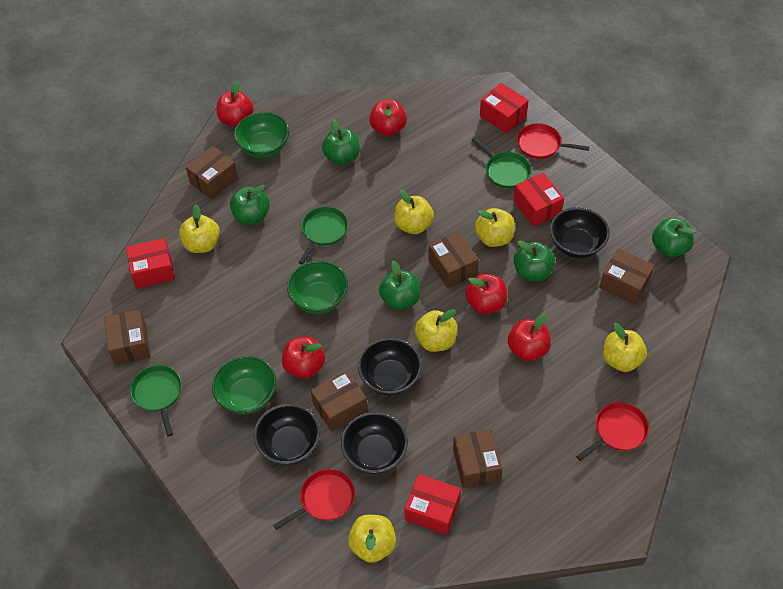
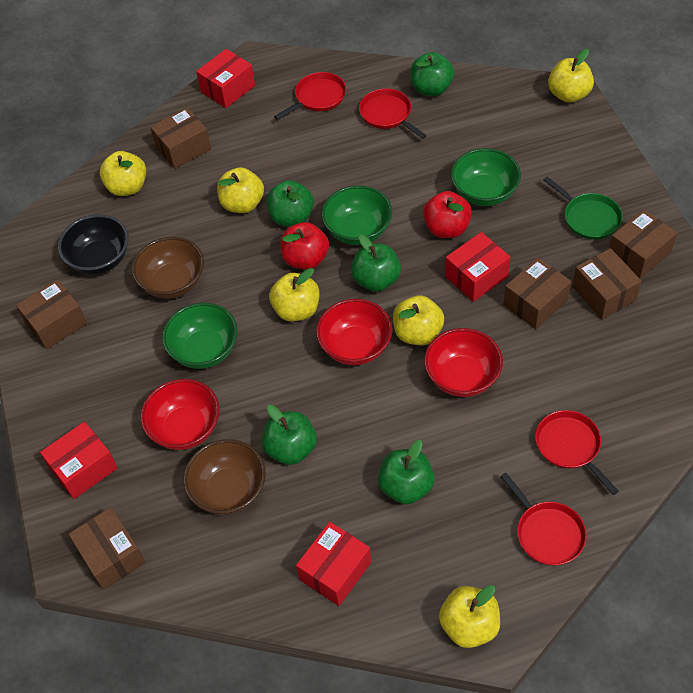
black bowl: [254,404,320,465] [341,412,408,474] [358,338,422,395] [550,207,610,258] = 4 -> [58,214,129,275] = 1
brown bowl: none = 0 -> [132,237,204,299] [184,439,266,515] = 2
green pan: [130,365,182,436] [298,207,348,264] [472,137,531,189] = 3 -> [544,176,623,240] = 1
red apple: [217,81,253,127] [282,337,325,379] [369,100,407,136] [465,273,507,314] [508,314,551,361] = 5 -> [281,222,329,270] [423,191,472,238] = 2
red bowl: none = 0 -> [141,379,220,450] [316,299,393,365] [424,328,503,397] = 3
red pan: [273,469,355,530] [517,123,589,159] [576,402,649,461] = 3 -> [274,72,346,120] [359,88,427,139] [500,472,587,565] [535,410,619,495] = 4

